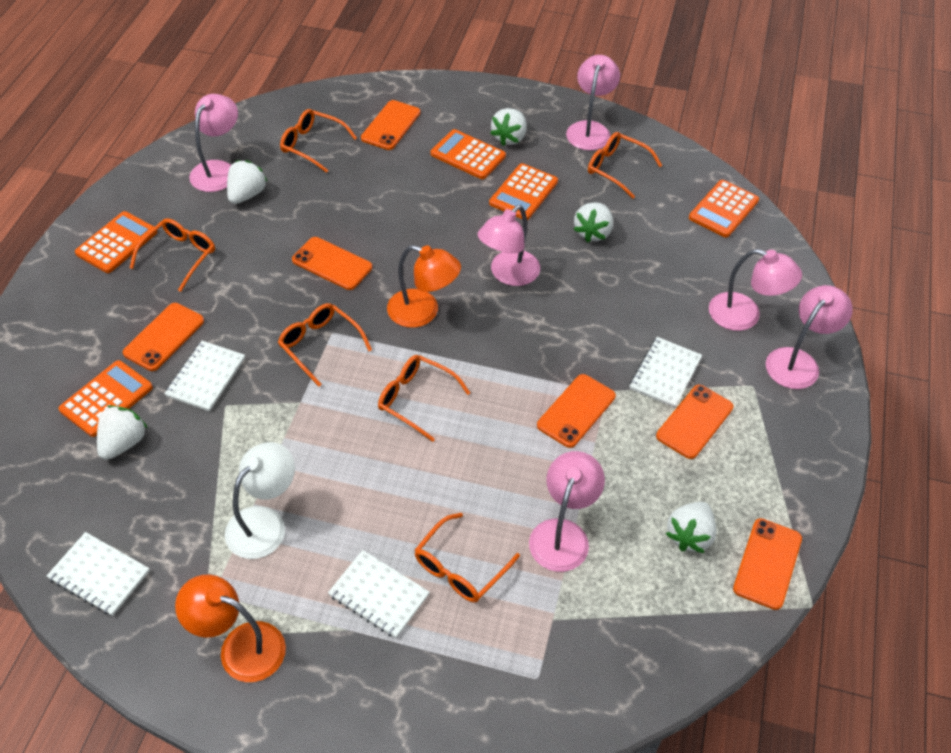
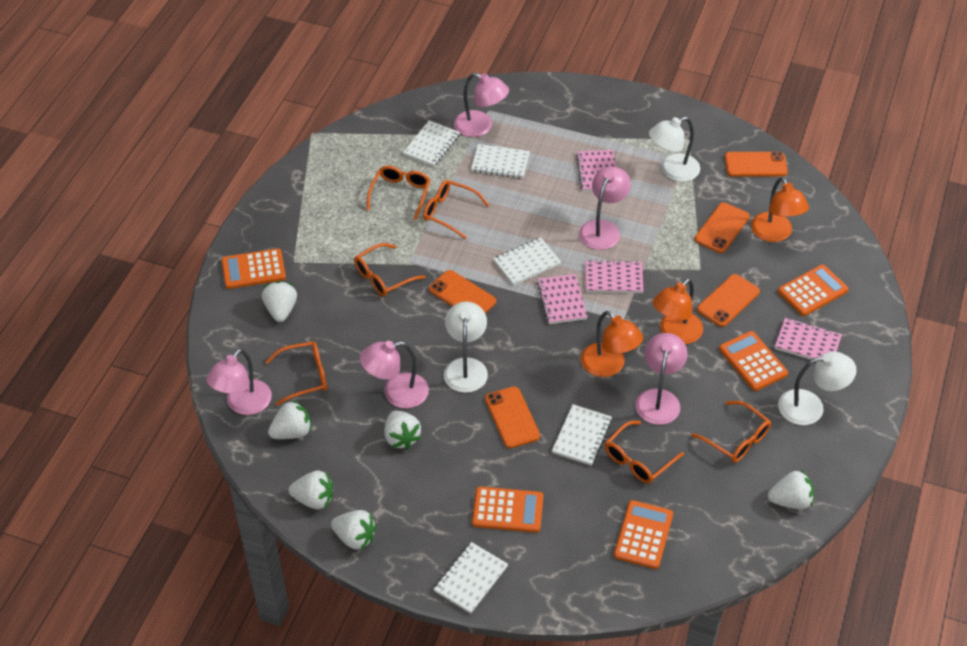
orange lamp: [175,574,286,682] [387,245,461,328] = 2 -> [581,311,643,377] [653,278,703,344] [751,177,809,242] = 3
orange phone: [123,303,204,371] [292,237,372,290] [361,100,420,150] [537,374,616,448] [656,385,734,459] [733,518,802,610] = 6 -> [429,270,496,313] [485,386,540,448] [695,202,750,253] [697,274,760,327] [725,152,788,177] = 5
pink lamp: [189,94,238,192] [477,205,540,286] [529,451,605,572] [566,55,620,150] [709,249,802,331] [766,285,853,389] = 6 -> [206,349,272,415] [360,341,429,408] [454,73,509,137] [579,166,631,250] [636,333,687,425] = 5
pink notebook: none = 0 -> [537,274,588,324] [576,150,616,192] [586,260,643,293] [775,318,842,360] = 4
white lamp: [225,442,295,559] = 1 -> [444,302,488,393] [649,117,700,182] [778,352,857,425] = 3
white notebook: [47,532,150,616] [164,341,245,412] [328,550,429,638] [630,337,702,408] = 4 -> [403,121,460,167] [434,542,508,614] [471,144,530,179] [493,238,561,286] [552,404,612,466] = 5
white strawberry: [97,405,148,460] [227,160,268,204] [490,108,527,146] [573,202,613,243] [666,502,717,553] = 5 -> [262,281,297,322] [268,400,312,439] [288,470,333,510] [331,510,376,550] [384,411,422,450] [768,470,814,509] = 6

